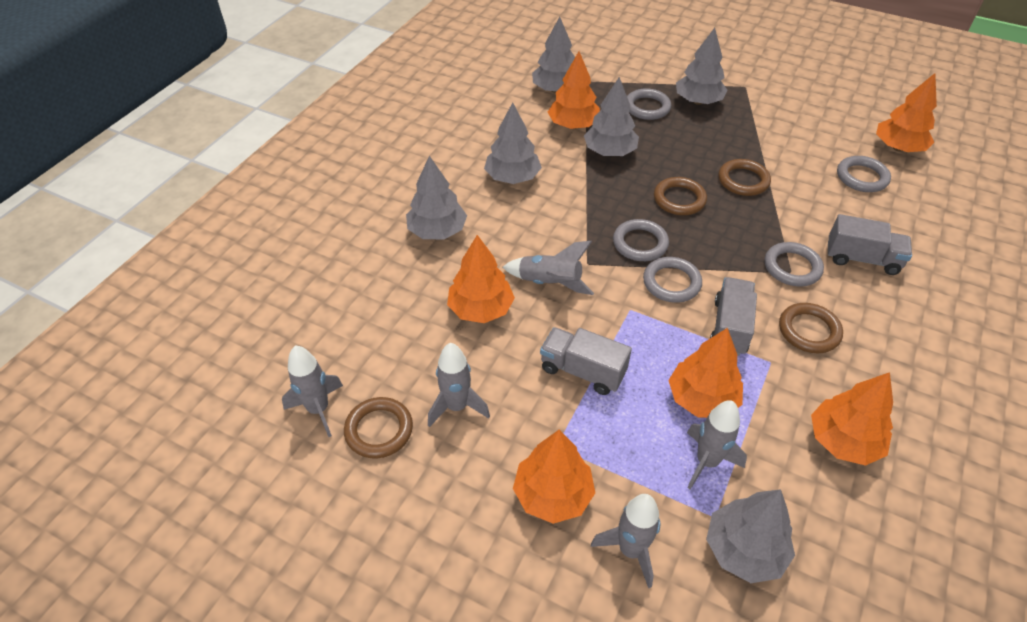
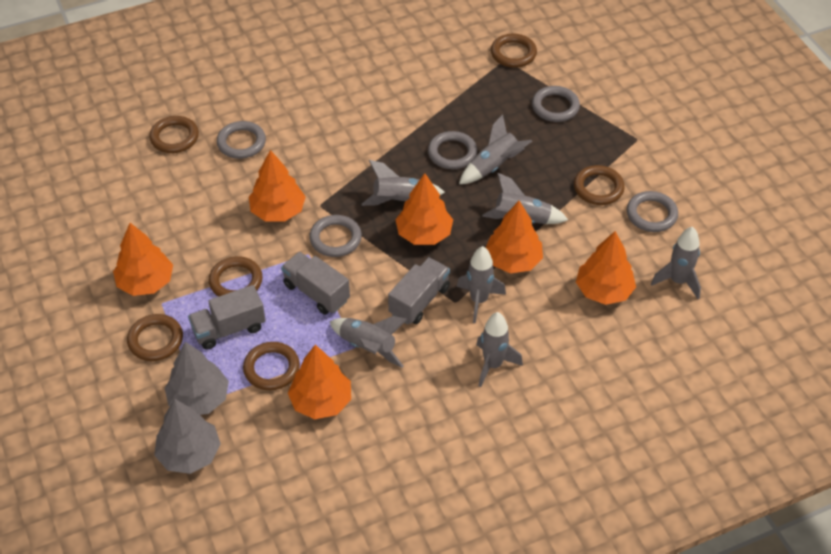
brown ring: [344,397,413,458] [654,177,707,215] [718,159,771,196] [779,303,843,353] = 4 -> [127,314,183,361] [149,116,199,153] [209,256,263,297] [243,342,300,390] [491,34,537,68] [574,165,625,205] = 6
grey rocket: [282,345,343,437] [428,343,490,427] [503,241,594,295] [591,494,660,588] [687,400,747,490] = 5 -> [330,316,407,368] [362,160,445,206] [457,246,506,323] [459,114,532,184] [476,312,523,387] [482,173,568,224] [651,227,701,299] = 7
grey tree: [406,156,467,240] [484,102,542,184] [532,17,575,93] [584,77,639,156] [676,28,728,105] [706,489,795,583] = 6 -> [154,399,221,474] [165,342,229,415] = 2

